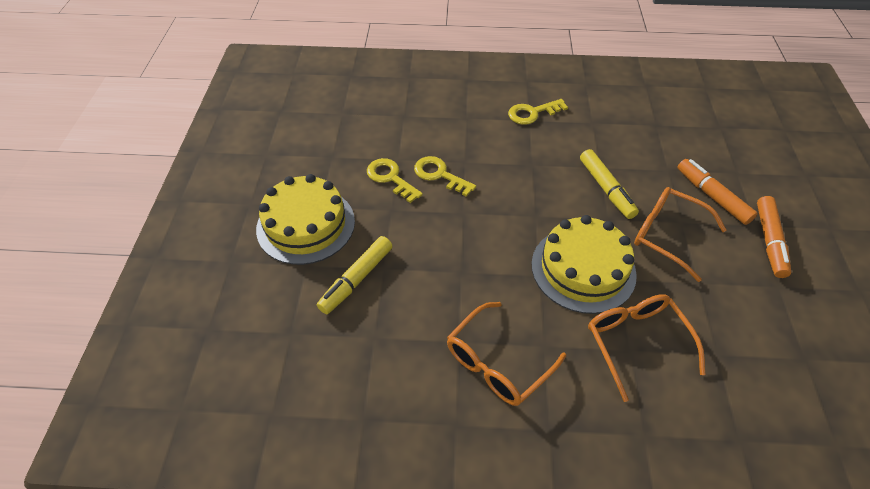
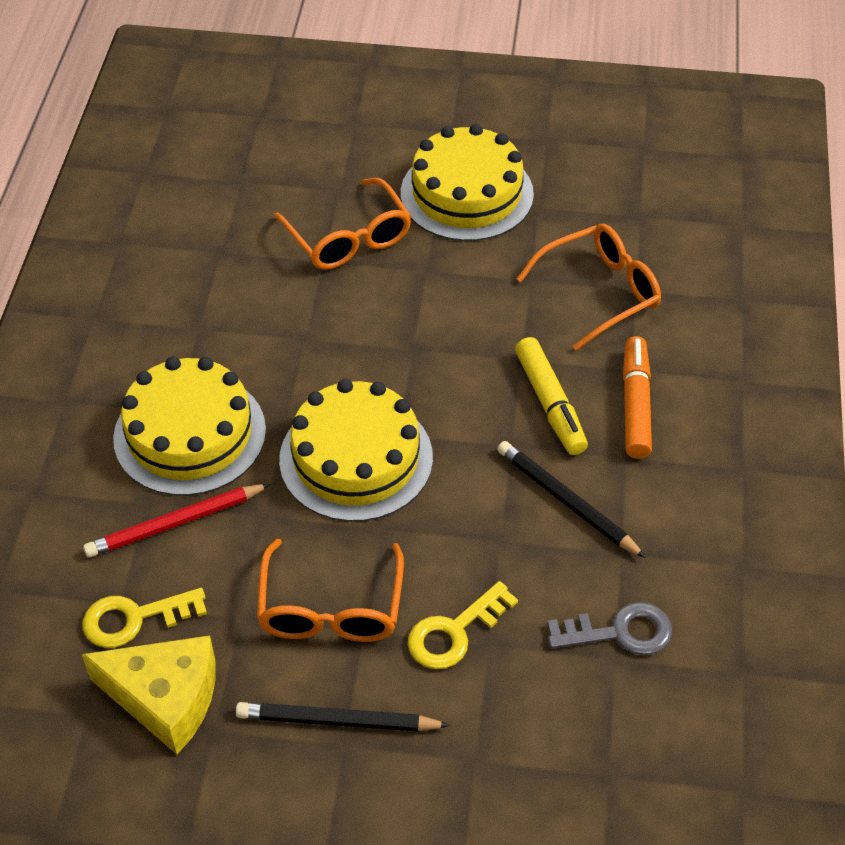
black pencil: none = 0 -> [236,702,450,732] [497,441,646,558] = 2
grey key: none = 0 -> [547,602,672,655] = 1
orange marker: [677,159,758,225] [757,196,791,278] = 2 -> [623,336,652,459] = 1
red pencil: none = 0 -> [83,484,271,558] = 1
yellow cake: [256,174,355,265] [531,215,637,314] = 2 -> [113,357,266,496] [279,379,433,522] [401,124,534,241] = 3
yellow cheese: none = 0 -> [82,635,216,754] = 1
yellow key: [367,158,423,203] [414,156,476,197] [508,99,568,125] = 3 -> [82,588,207,648] [407,581,518,669] = 2
yellow marker: [317,236,392,314] [580,149,639,219] = 2 -> [515,337,588,455] = 1

